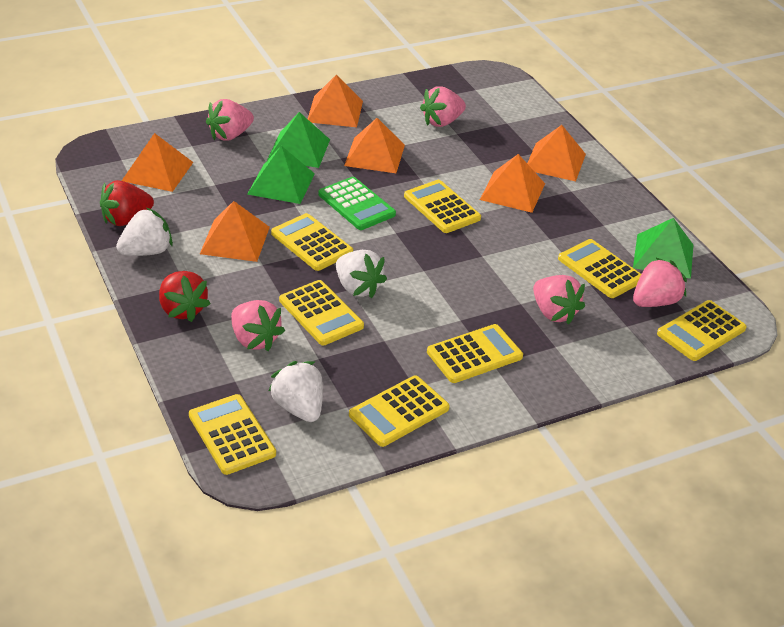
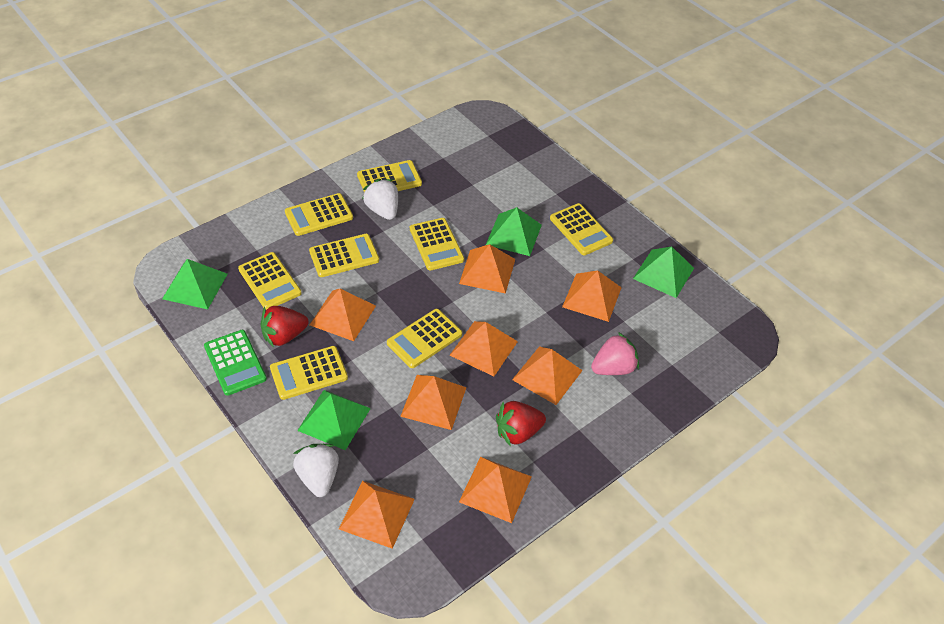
green pyramid: [247,146,315,204] [267,112,330,168] [633,218,693,279] = 3 -> [162,259,227,309] [297,390,371,450] [486,207,542,256] [633,247,694,298] = 4
orange pyramid: [122,133,193,192] [200,201,270,262] [308,75,363,127] [344,118,405,173] [480,154,545,213] [527,125,586,181] = 6 -> [309,289,376,341] [339,481,415,549] [400,375,467,430] [450,321,518,377] [459,244,515,294] [459,457,532,523] [512,346,583,405] [562,271,622,322] = 8
pink strawberry: [206,99,254,141] [231,300,285,351] [420,87,466,127] [533,275,585,325] [633,257,687,307] = 5 -> [591,332,639,375] = 1
white strawberry: [116,208,173,256] [269,361,323,422] [336,250,387,298] = 3 -> [293,444,339,497] [362,179,398,220] = 2

